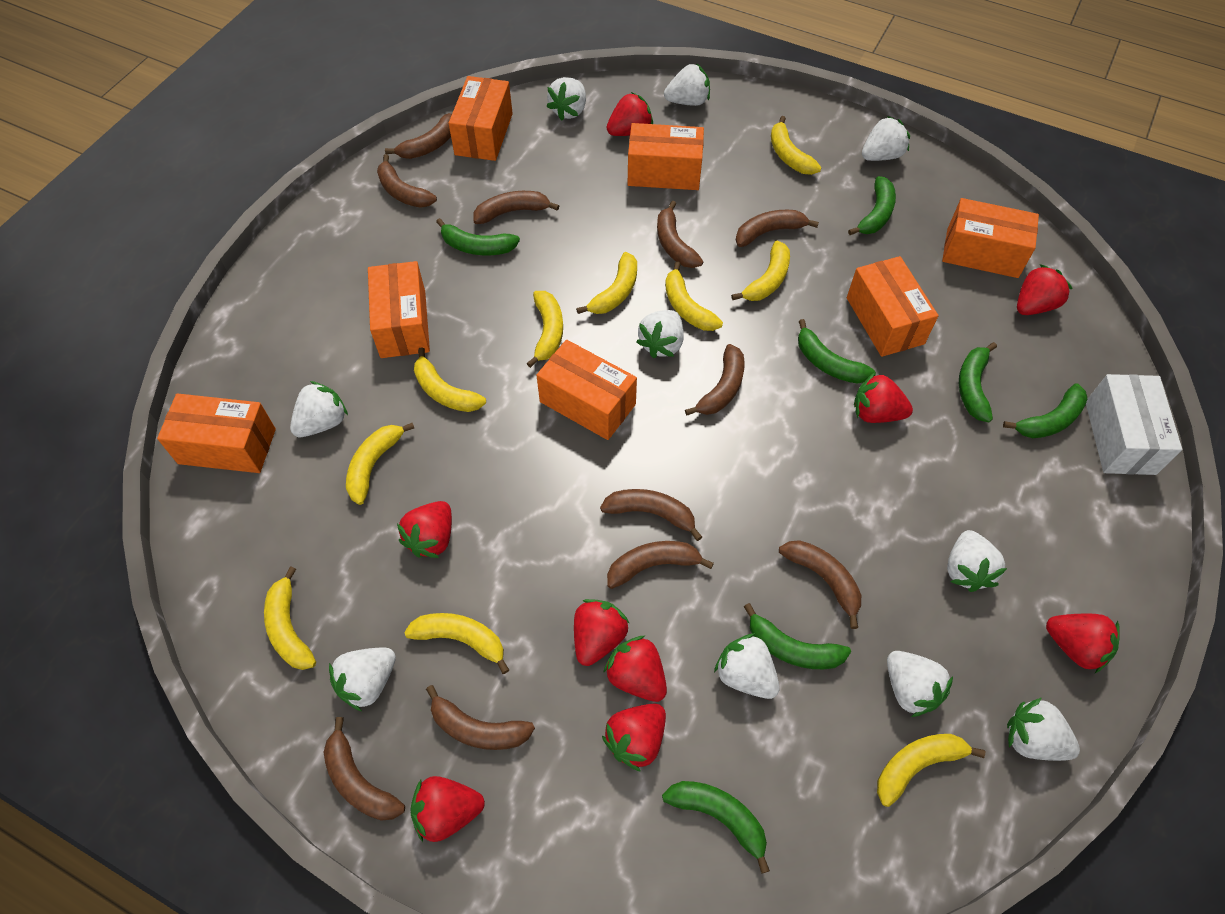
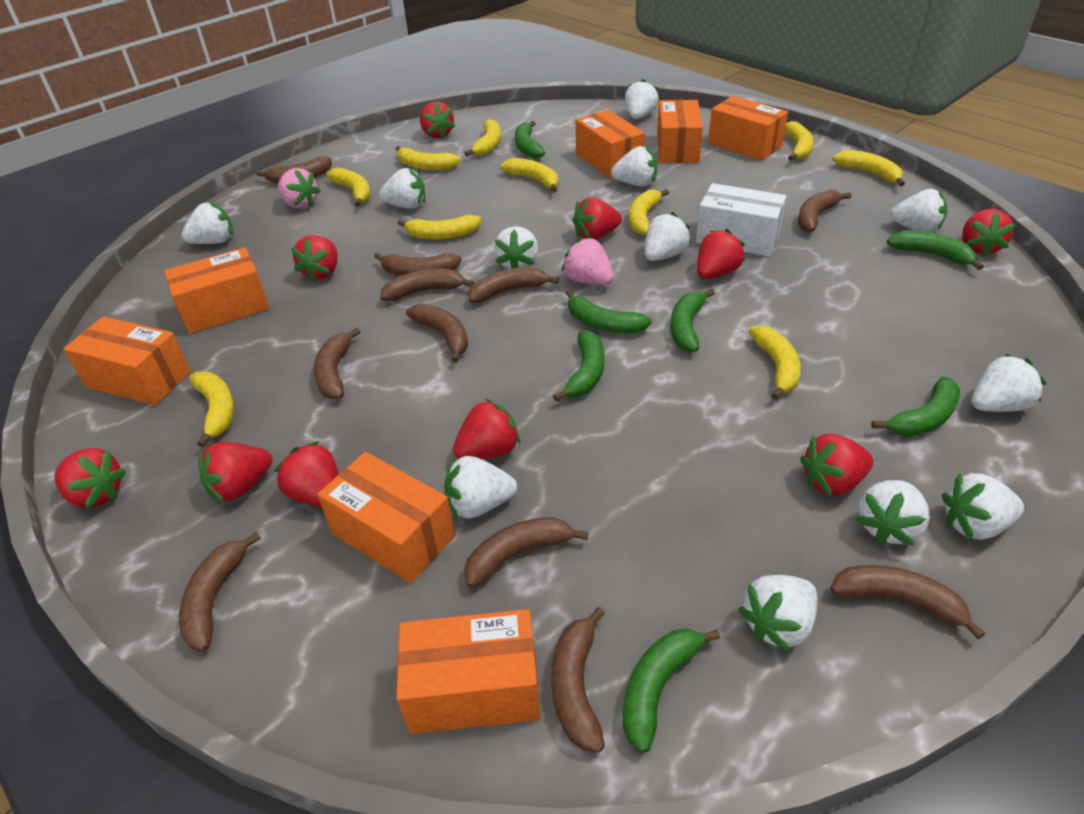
pink strawberry: none = 0 -> [278,168,321,209] [562,238,614,285] = 2
red strawberry: [397,501,452,558] [410,776,485,842] [574,599,629,666] [602,704,666,772] [603,636,667,702] [607,92,653,136] [854,372,913,423] [1017,264,1073,315] [1046,614,1120,673] = 9 -> [54,448,126,509] [199,442,272,502] [274,441,339,507] [291,235,337,282] [420,101,455,139] [453,399,520,459] [572,197,622,240] [697,229,745,279] [800,434,874,496] [962,209,1015,257] = 10
white strawberry: [290,381,348,437] [329,648,396,711] [546,77,586,121] [636,310,684,358] [664,63,710,106] [714,633,780,699] [862,116,910,161] [887,651,953,717] [947,530,1007,592] [1007,698,1080,761] = 10 -> [182,202,233,244] [379,168,425,209] [444,456,517,519] [494,226,539,269] [611,146,657,186] [625,79,659,119] [645,212,691,261] [738,575,817,652] [856,480,930,546] [890,189,948,232] [942,473,1024,540] [972,354,1046,412] = 12

